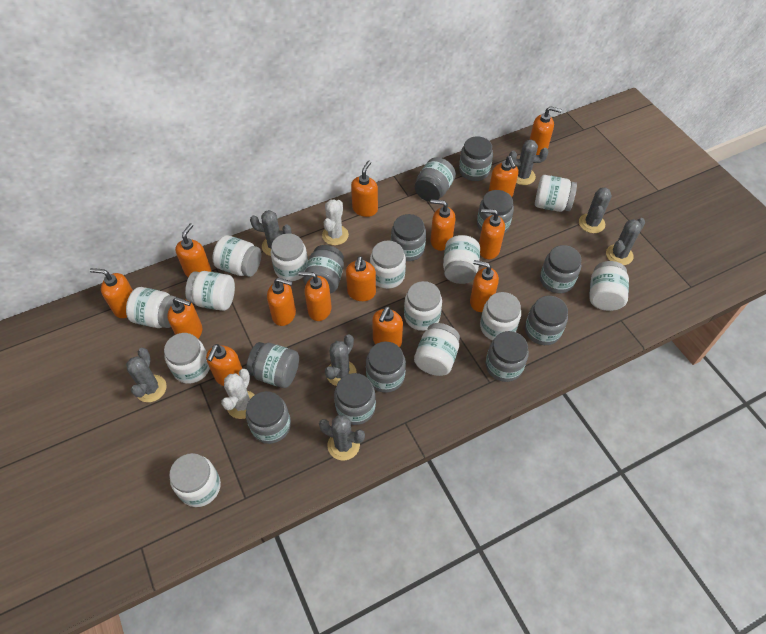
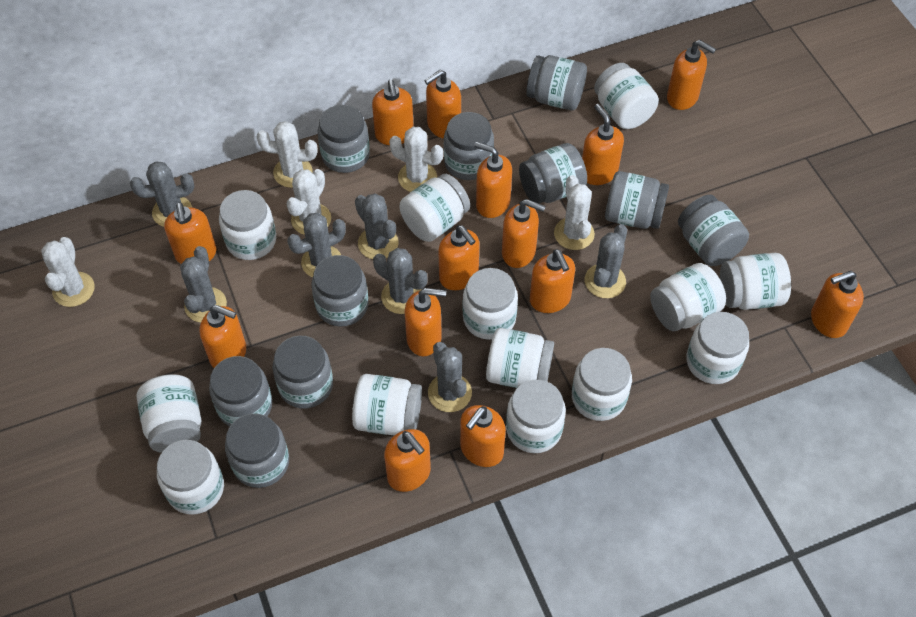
grey jar: [246,342,299,388] [246,391,291,444] [303,245,344,293] [334,373,376,425] [366,342,406,393] [391,214,426,261] [415,157,456,202] [459,136,493,181] [477,190,514,234] [486,331,529,382] [525,296,568,345] [540,245,582,294] = 12 -> [209,356,272,426] [225,413,289,488] [273,336,333,409] [312,255,369,327] [318,105,370,173] [444,112,494,180] [519,143,587,204] [526,55,587,110] [605,171,669,229] [678,195,749,266] = 10
white cactus: [221,369,255,419] [322,199,349,245] = 2 -> [41,237,95,307] [257,121,317,188] [287,169,331,235] [389,127,443,192] [554,175,595,250] = 5

